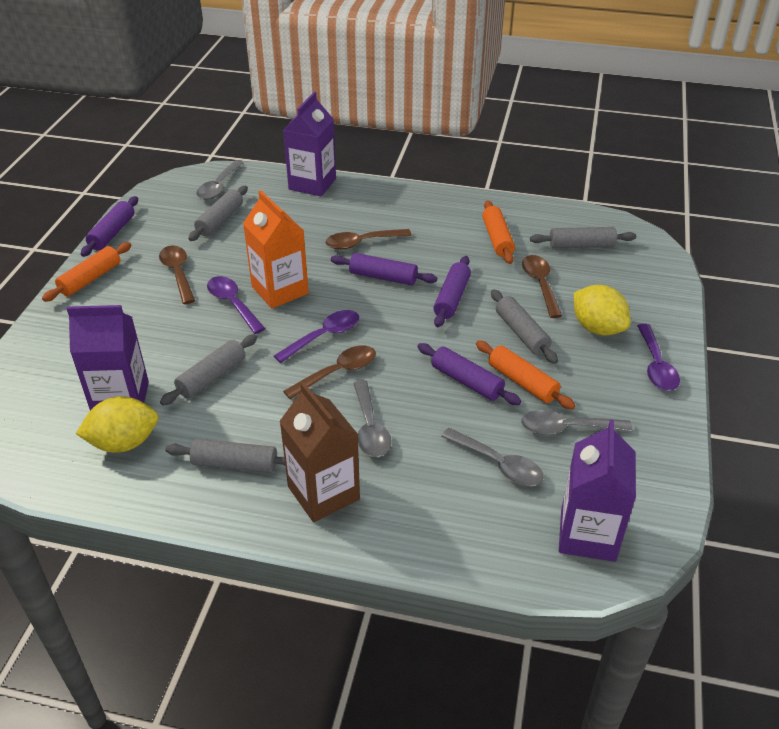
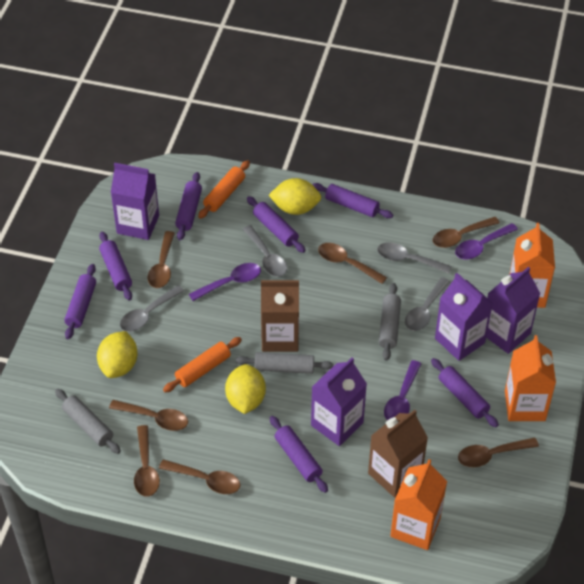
brown carton: [279,382,360,522] = 1 -> [261,280,299,352] [368,410,428,498] = 2
brown spoon: [159,245,195,304] [283,345,376,399] [326,229,412,250] [522,255,562,318] = 4 -> [109,400,188,431] [134,425,160,497] [147,231,175,288] [159,459,241,494] [318,243,387,284] [433,217,500,248] [458,437,539,467] = 7
grey rolling pin: [160,334,257,406] [165,439,285,473] [188,186,248,241] [491,289,558,364] [530,227,636,248] = 5 -> [55,389,121,454] [236,352,333,374] [379,283,401,361] = 3
orange carton: [243,190,309,308] = 1 -> [390,459,447,550] [505,335,556,421] [509,223,555,308] = 3
orange rolling pin: [42,242,131,302] [476,341,576,409] [482,200,515,264] = 3 -> [163,337,242,392] [198,160,250,219] = 2
purple carton: [67,305,149,410] [283,92,336,197] [559,419,636,562] = 3 -> [111,163,159,240] [311,358,367,446] [435,273,493,361] [486,267,540,354] = 4
purple rolling pin: [81,196,138,257] [331,253,437,285] [417,343,521,405] [433,256,471,327] = 4 -> [64,264,96,339] [99,232,132,301] [175,172,202,240] [247,196,305,253] [270,416,328,493] [312,183,393,218] [431,358,499,427] = 7
yellow lemon: [76,396,158,453] [574,285,630,336] = 2 -> [97,331,138,378] [225,364,266,414] [269,178,321,215] = 3

